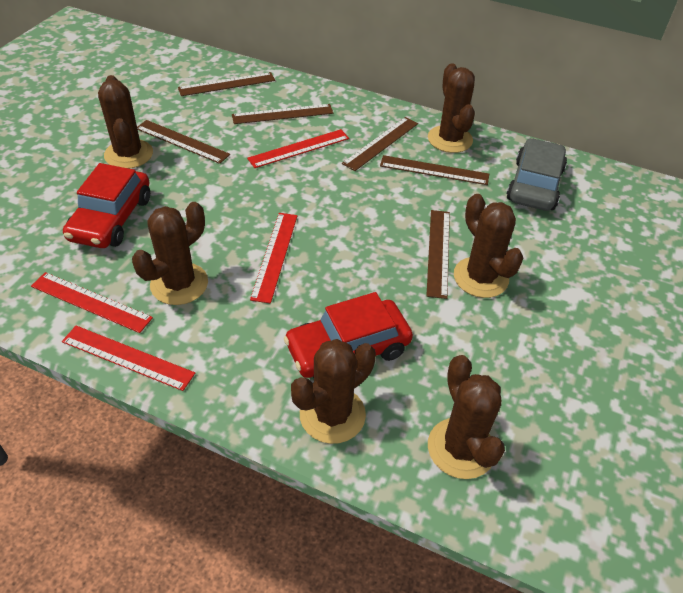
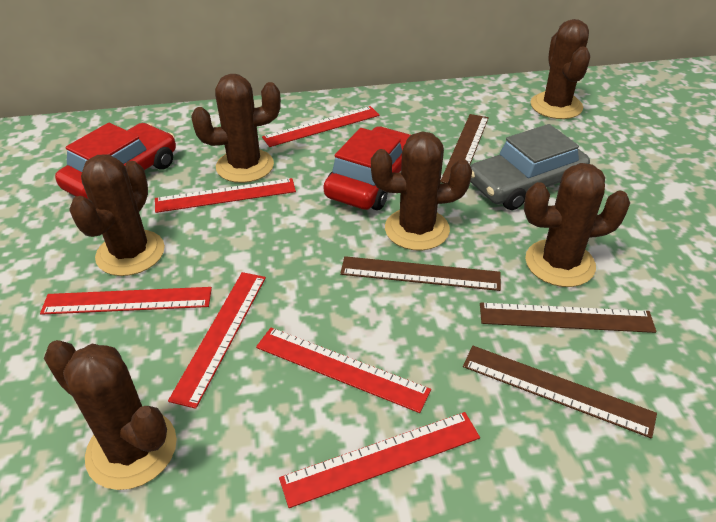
brown ruler: [137,120,230,164] [178,72,275,96] [232,104,333,124] [342,117,418,171] [380,155,489,185] [426,210,450,299] = 6 -> [340,256,501,291] [440,114,489,183] [463,346,657,438] [480,303,656,333] = 4
red ruler: [31,272,153,333] [62,326,195,391] [247,129,349,168] [250,213,297,304] = 4 -> [40,287,212,315] [155,178,296,213] [168,272,266,409] [256,327,431,413] [262,106,380,147] [279,412,480,508] = 6

